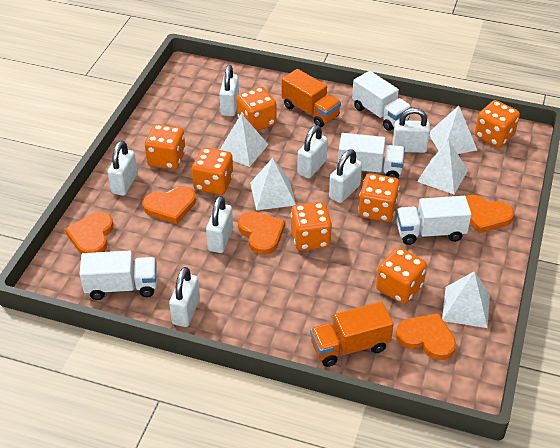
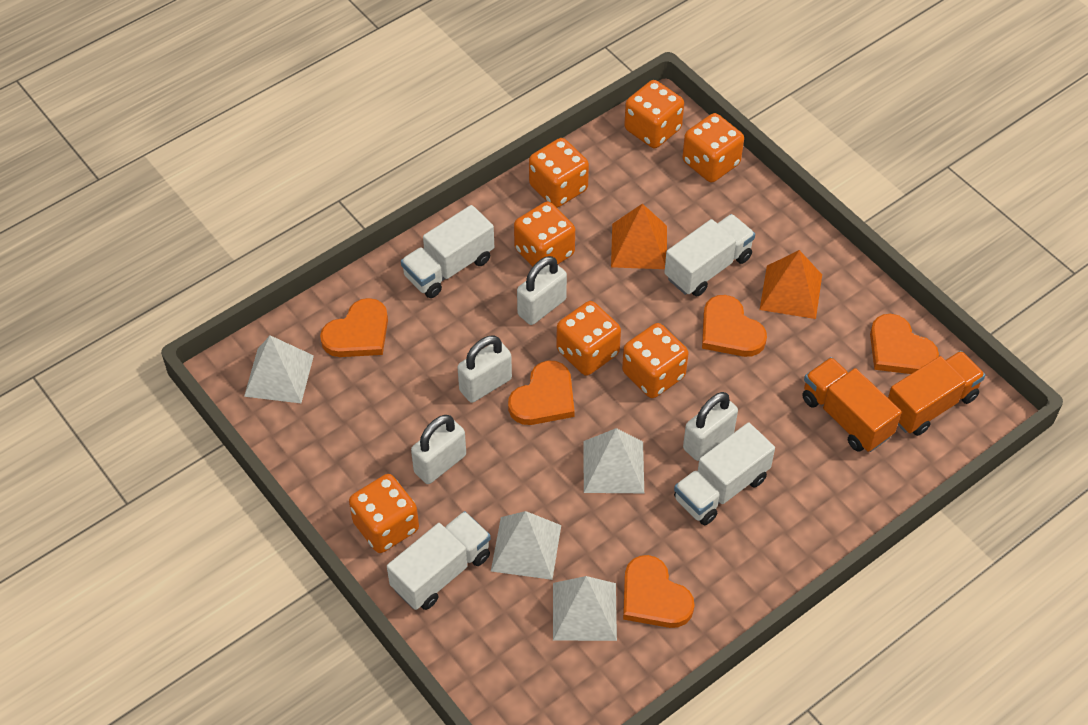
orange pyramid: none = 0 -> [611,204,667,269] [760,250,822,319] = 2
white padlock: [108,141,138,196] [169,267,200,327] [206,196,233,253] [220,65,239,116] [297,125,328,178] [329,149,362,203] [392,108,430,153] = 7 -> [411,415,466,484] [458,335,512,403] [517,256,567,325] [683,392,738,461] = 4
white pyramid: [220,113,269,167] [250,158,296,210] [417,140,468,194] [430,106,477,154] [442,271,490,328] = 5 -> [244,335,314,403] [491,511,561,580] [553,576,617,641] [584,428,644,493] = 4

